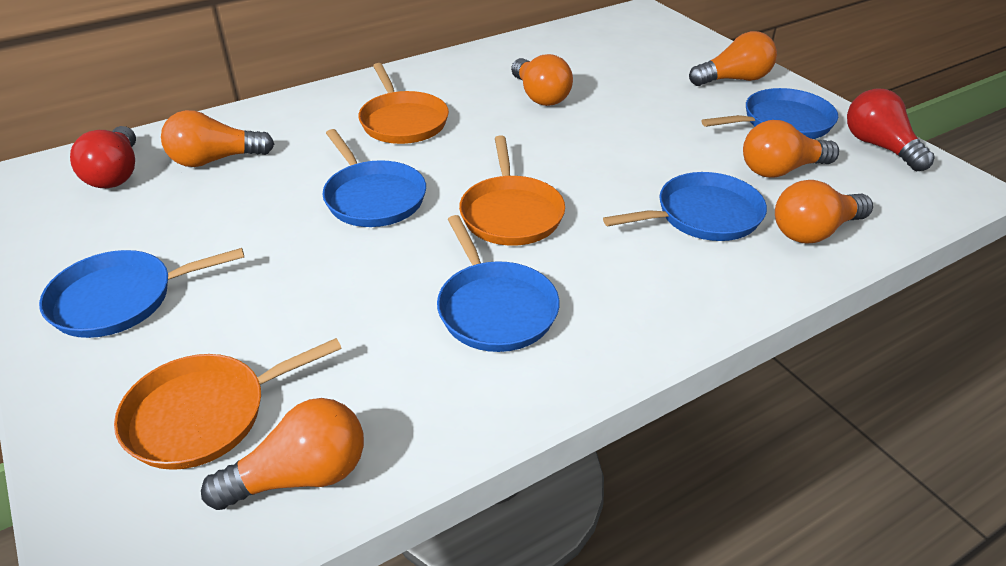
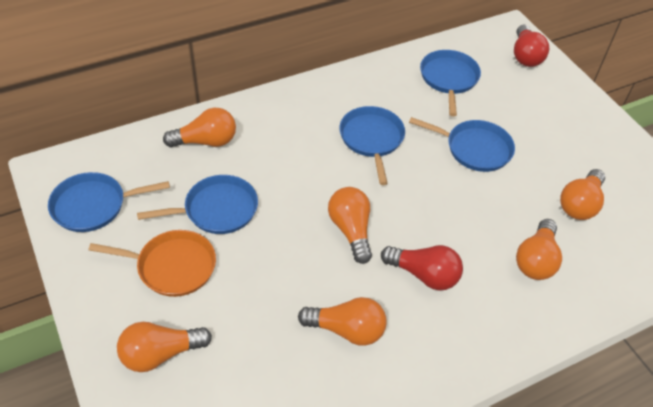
orange pan: [114,338,342,470] [358,63,449,144] [459,135,565,246] = 3 -> [89,230,216,297] = 1

